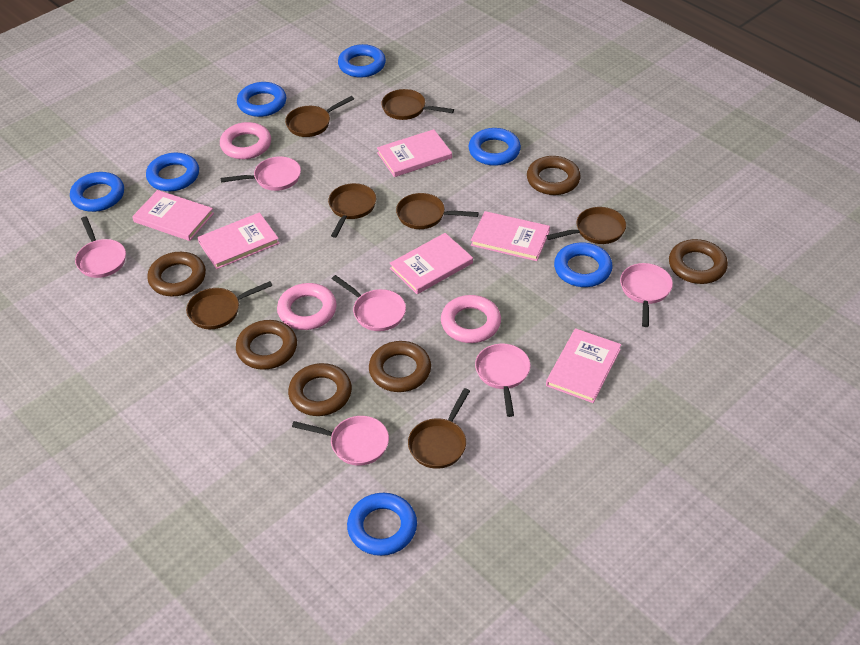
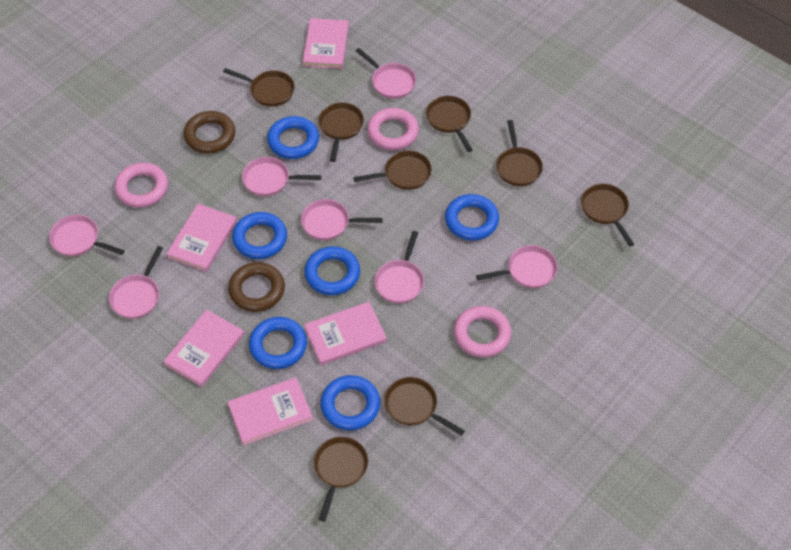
blue ring: [70,172,124,212] [146,153,199,191] [237,82,286,117] [338,44,386,78] [347,493,417,556] [468,128,521,166] [554,243,613,287] = 7 -> [232,212,287,259] [249,317,307,369] [267,116,319,159] [304,246,360,295] [321,375,380,430] [445,194,499,241] = 6
brown pan: [186,281,273,329] [285,96,354,137] [328,183,376,238] [381,89,454,120] [396,193,479,229] [408,388,470,469] [546,207,626,244] = 7 -> [223,68,295,107] [314,437,368,521] [319,103,364,162] [353,151,432,190] [384,377,465,436] [426,96,473,152] [496,120,543,186] [581,184,634,246] = 8
brown ring: [147,252,206,297] [236,320,297,370] [288,363,352,416] [369,341,431,392] [527,156,581,195] [669,239,728,284] = 6 -> [183,111,235,154] [228,262,285,312] = 2
pink book: [132,190,214,241] [197,212,279,269] [377,129,452,177] [389,233,473,294] [471,211,550,261] [546,328,621,403] = 6 -> [163,310,244,387] [166,204,237,272] [228,377,313,445] [303,18,349,69] [304,302,387,365] = 5
pink pan: [75,216,126,278] [221,156,301,191] [292,416,389,466] [332,275,406,331] [475,344,531,417] [620,263,673,327] = 6 -> [49,215,125,256] [109,246,163,319] [242,157,322,196] [301,199,383,240] [356,48,416,99] [375,231,424,303] [476,245,558,288] = 7

